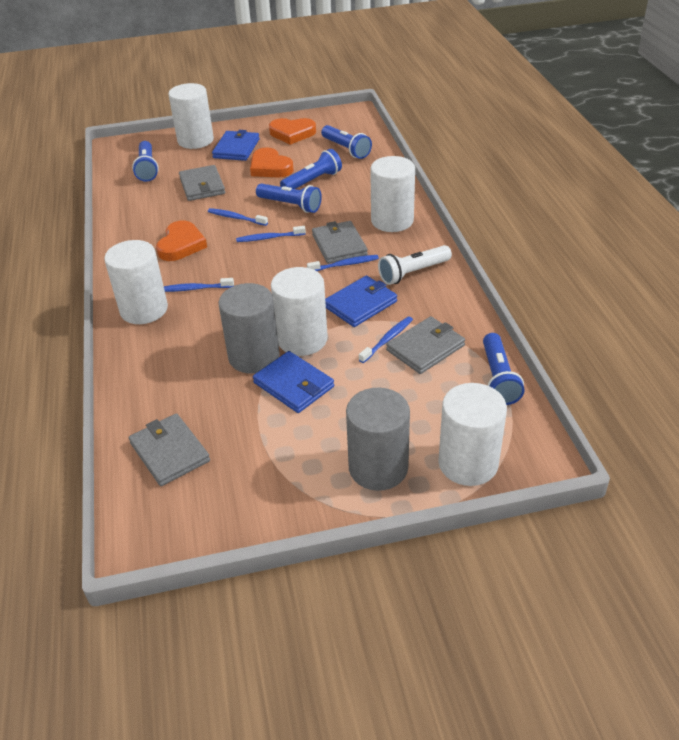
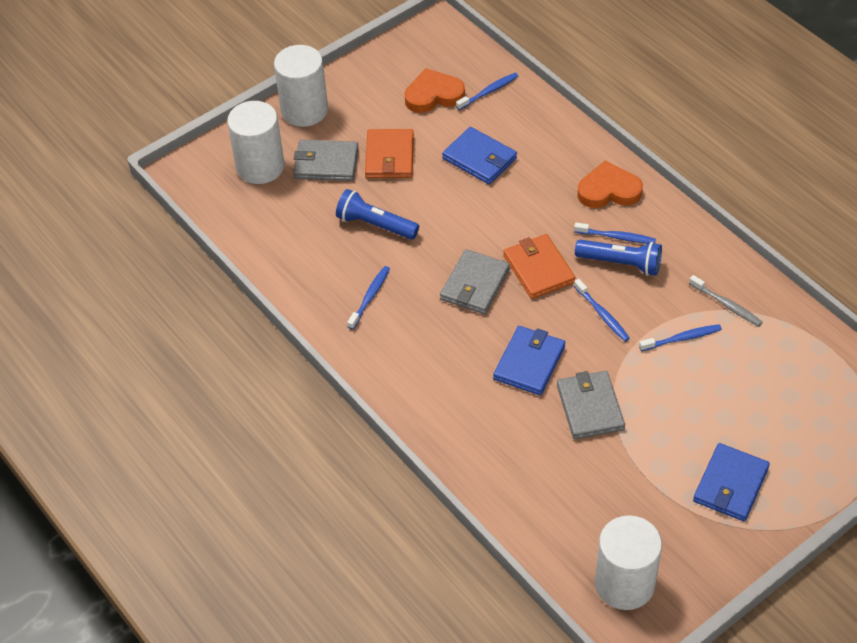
blue flashlight: [132,141,159,182] [256,183,322,213] [280,149,342,189] [321,125,372,159] [483,333,525,405] = 5 -> [336,189,419,240] [575,240,662,276] = 2
grey cylinder: [219,283,280,374] [346,388,410,491] = 2 -> none = 0
grey toothbrush: none = 0 -> [689,275,762,326] = 1
grey wallet: [129,413,210,486] [179,165,225,201] [312,221,368,264] [386,316,465,374] = 4 -> [293,140,359,181] [440,249,510,314] [557,371,625,439] = 3
orange heart: [156,220,207,261] [250,147,294,178] [269,118,316,145] = 3 -> [405,68,465,113] [577,161,643,208] = 2
orange wallet: none = 0 -> [365,129,414,178] [503,234,576,299] = 2
white cylinder: [104,240,168,324] [169,83,214,149] [271,267,328,356] [370,156,415,232] [438,383,507,486] = 5 -> [227,101,285,184] [274,45,328,127] [595,515,662,610] = 3
white flashlight: [378,245,452,285] = 1 -> none = 0

